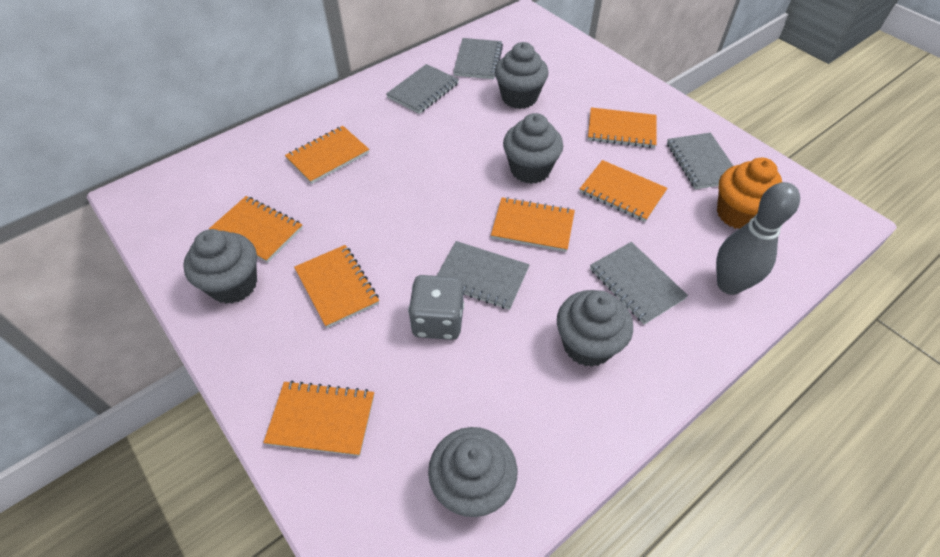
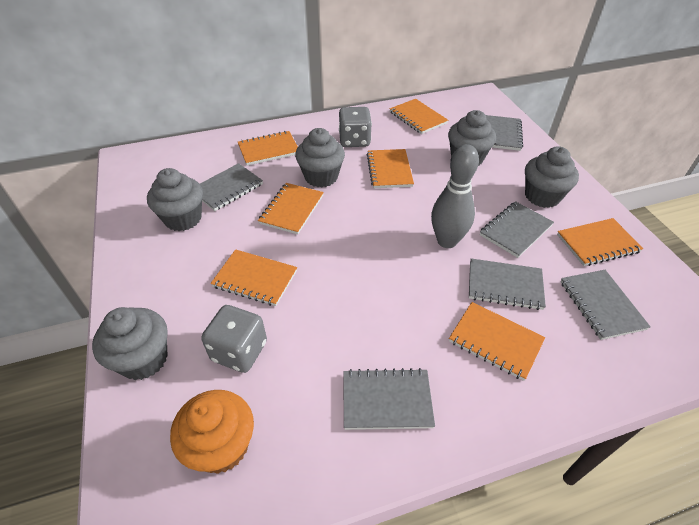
grey dice: [408,275,464,340] = 1 -> [201,305,267,373] [339,107,372,147] = 2
grey notebook: [386,64,459,114] [437,241,529,310] [453,38,503,79] [590,242,688,324] [667,133,733,190] = 5 -> [200,163,263,211] [343,368,435,430] [469,258,546,310] [480,201,554,258] [486,115,523,151] [560,270,651,340] = 6

